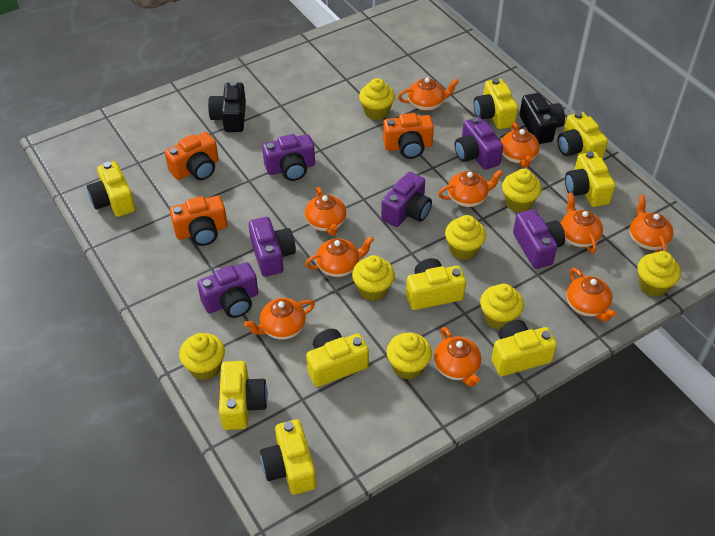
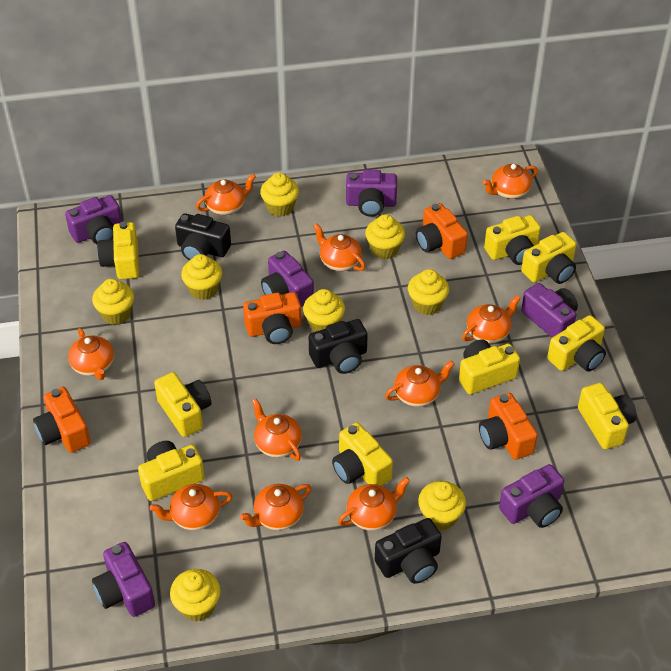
black camera: [208,81,246,132] [520,93,565,144] = 2 -> [175,213,231,261] [309,319,368,374] [375,518,442,584] = 3
orange camera: [165,132,219,180] [170,196,228,246] [383,113,434,159] = 3 -> [33,387,91,453] [243,292,302,344] [416,203,468,259] [479,393,538,460] = 4

